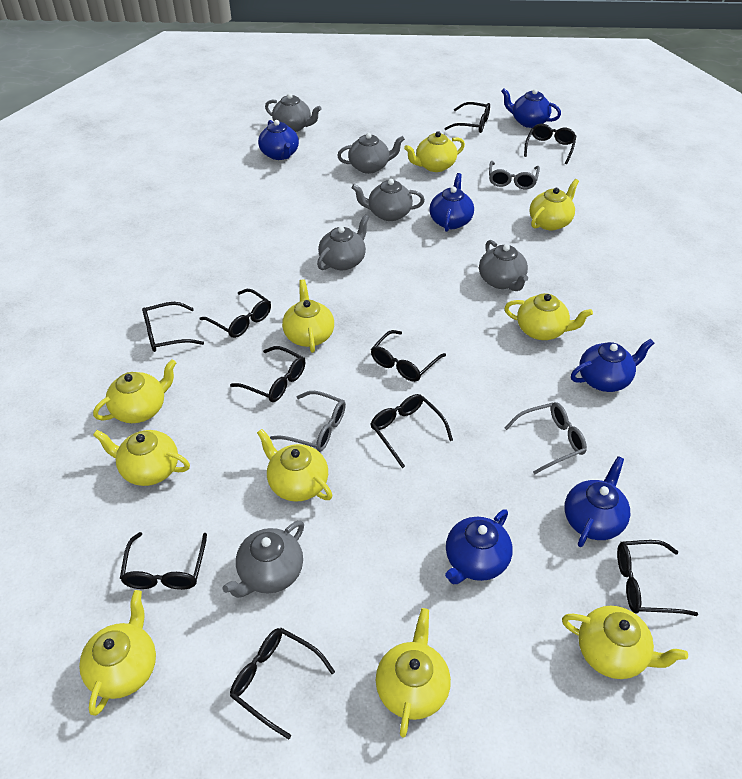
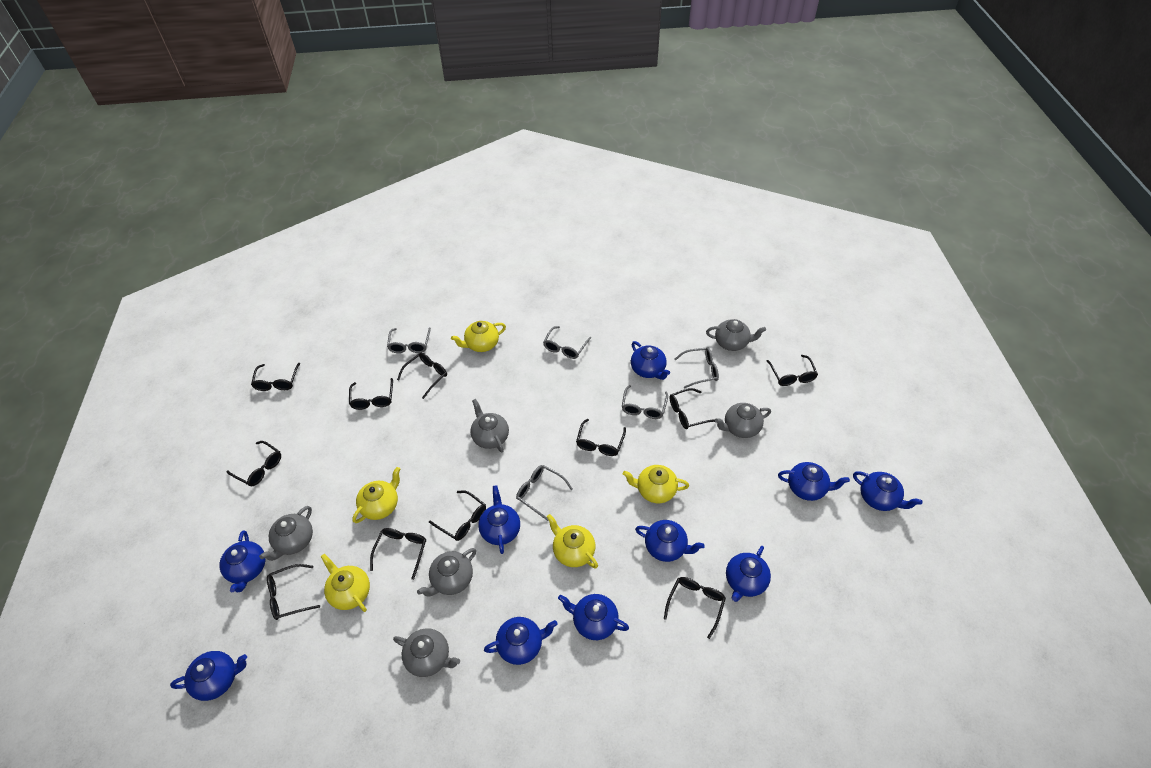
black glasses: [120,532,207,590] [142,302,204,352] [200,289,271,338] [230,346,305,402] [230,628,335,739] [371,330,446,382] [371,394,453,468] [444,102,490,133] [524,124,576,164] [617,540,698,616] = 10 -> [226,441,281,486] [251,363,300,391] [267,564,320,620] [349,378,393,410] [370,528,426,580] [397,353,447,399] [429,490,486,541] [576,419,626,456] [664,577,726,639] [670,388,715,429] [767,355,818,386] = 11
blue teapot: [258,120,299,160] [429,173,474,232] [445,509,513,584] [501,88,561,128] [564,456,630,547] [571,339,654,392] = 6 -> [170,651,247,701] [219,530,265,592] [478,485,520,554] [484,617,558,665] [558,594,629,640] [631,341,670,380] [635,520,705,562] [726,546,771,602] [778,462,850,501] [853,471,922,511] = 10
grey glasses: [270,391,346,452] [489,161,540,189] [505,402,587,474] = 3 -> [387,328,431,353] [516,465,573,521] [543,326,591,359] [622,385,668,419] [674,347,719,389] = 5
yellow teapot: [79,590,156,716] [93,359,176,423] [93,430,190,486] [257,429,332,502] [282,279,334,353] [376,608,451,738] [404,131,465,172] [504,293,593,340] [530,179,579,230] [562,606,688,679] = 10 -> [321,554,370,612] [352,467,400,523] [451,321,506,352] [547,514,598,568] [623,465,689,503] = 5

